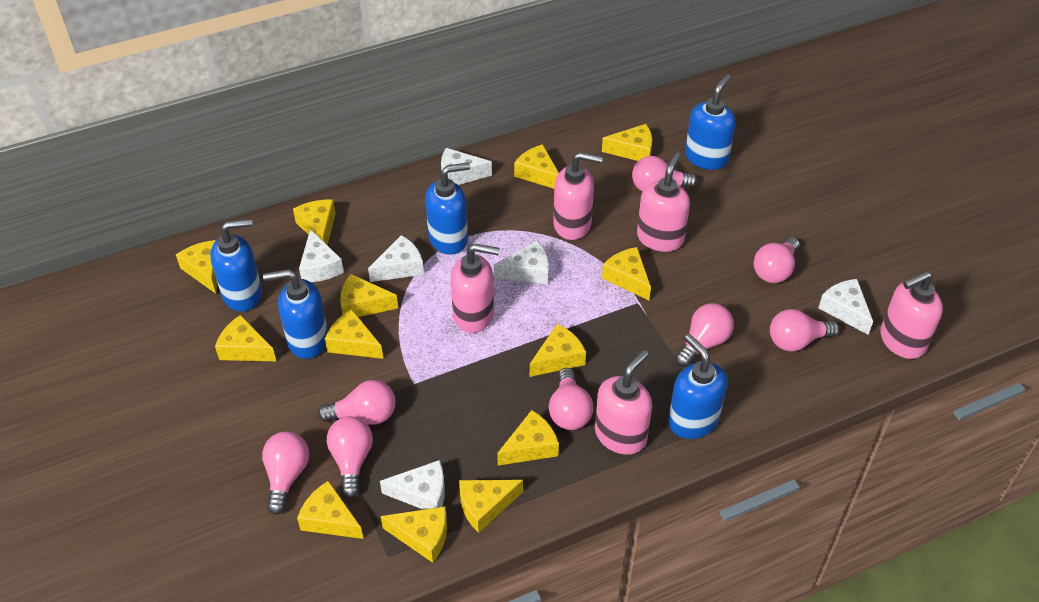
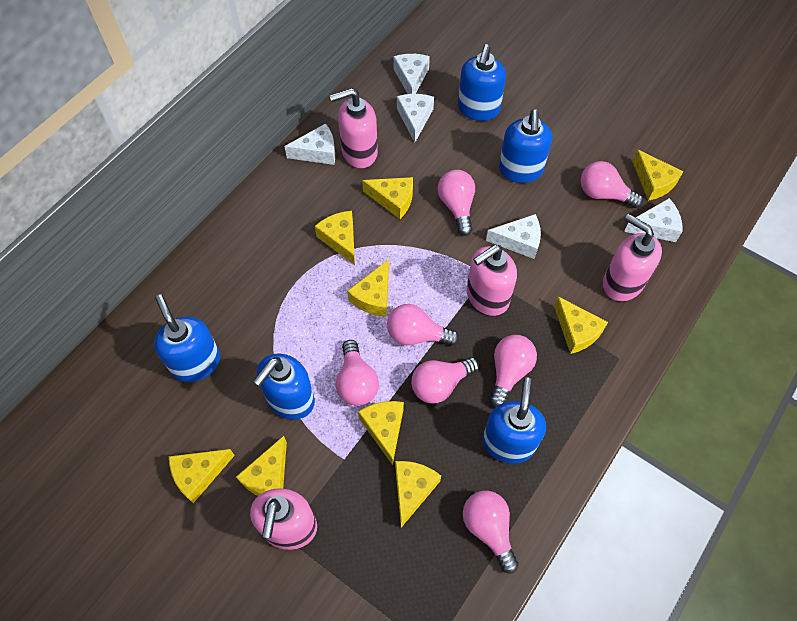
pink light bulb: [262,431,309,515] [318,380,396,425] [327,416,373,498] [549,368,594,430] [632,156,697,192] [675,303,734,367] [754,237,800,283] [770,309,839,351] = 8 -> [336,340,379,406] [387,304,459,346] [411,357,479,404] [438,170,475,236] [463,491,519,574] [490,335,537,408] [581,161,643,208] = 7
pink soap dispenser: [451,243,500,333] [553,152,603,240] [595,350,652,455] [637,152,690,252] [880,271,943,359] = 5 -> [250,488,317,550] [330,88,378,168] [467,245,517,316] [603,214,662,301] = 4
white cheese: [299,229,344,282] [368,235,424,282] [380,460,445,510] [441,148,492,185] [494,240,549,284] [818,279,873,335] = 6 -> [284,123,335,165] [393,54,430,94] [397,94,434,142] [486,214,541,259] [624,198,682,242] = 5
yellow cheese: [176,240,217,294] [215,315,276,361] [293,200,336,245] [297,480,363,539] [325,309,383,359] [340,274,398,317] [381,506,447,563] [459,480,523,533] [497,410,559,466] [514,144,559,189] [530,324,586,377] [602,124,652,161] [602,247,651,301] = 13 -> [169,449,235,503] [236,436,287,496] [315,211,355,265] [347,259,389,316] [358,401,404,465] [362,177,413,219] [395,461,441,528] [554,296,608,354] [632,149,684,201] = 9

